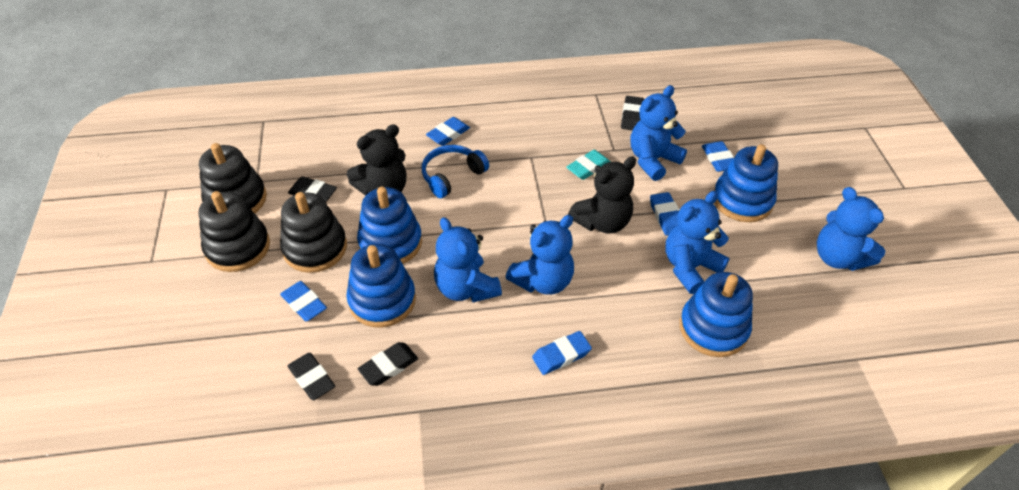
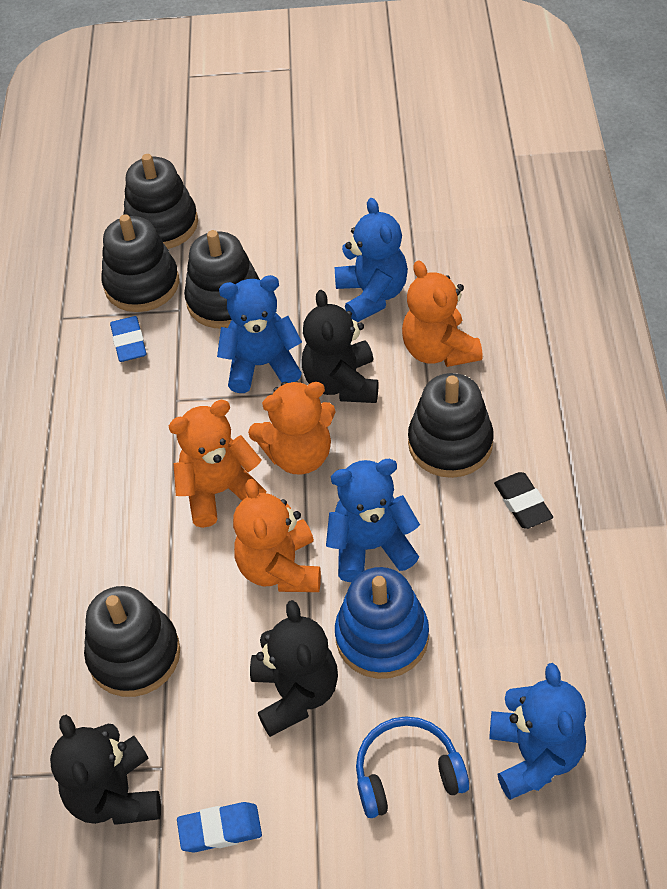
black eraser: [288,176,337,202] [288,353,335,400] [358,342,418,386] [621,96,644,130] = 4 -> [494,472,553,529] = 1
black stacking toy: [198,191,270,272] [199,143,267,213] [280,192,347,273] = 3 -> [84,586,180,697] [101,214,179,312] [123,154,198,249] [184,230,260,328] [408,373,494,478] = 5
black teddy bear: [347,124,406,196] [568,156,636,234] = 2 -> [50,715,161,825] [250,600,338,737] [302,290,378,403] = 3
blue eraser: [280,281,327,321] [426,117,470,146] [532,331,592,375] [650,192,679,236] [702,141,734,172] = 5 -> [110,316,147,362] [177,802,262,852] = 2
blue stacking toy: [346,244,416,328] [357,187,422,264] [680,272,753,357] [714,144,778,222] = 4 -> [335,567,429,679] = 1
blue teddy bear: [434,217,502,302] [506,215,574,295] [631,85,687,181] [666,191,730,294] [817,187,885,271] = 5 -> [217,275,302,393] [326,459,420,582] [335,198,408,322] [489,663,586,800] = 4
orange teddy bear: none = 0 -> [169,400,266,528] [233,479,321,592] [248,381,336,475] [402,260,483,367] = 4
turquoise eraser: [567,150,611,180] = 1 -> none = 0

